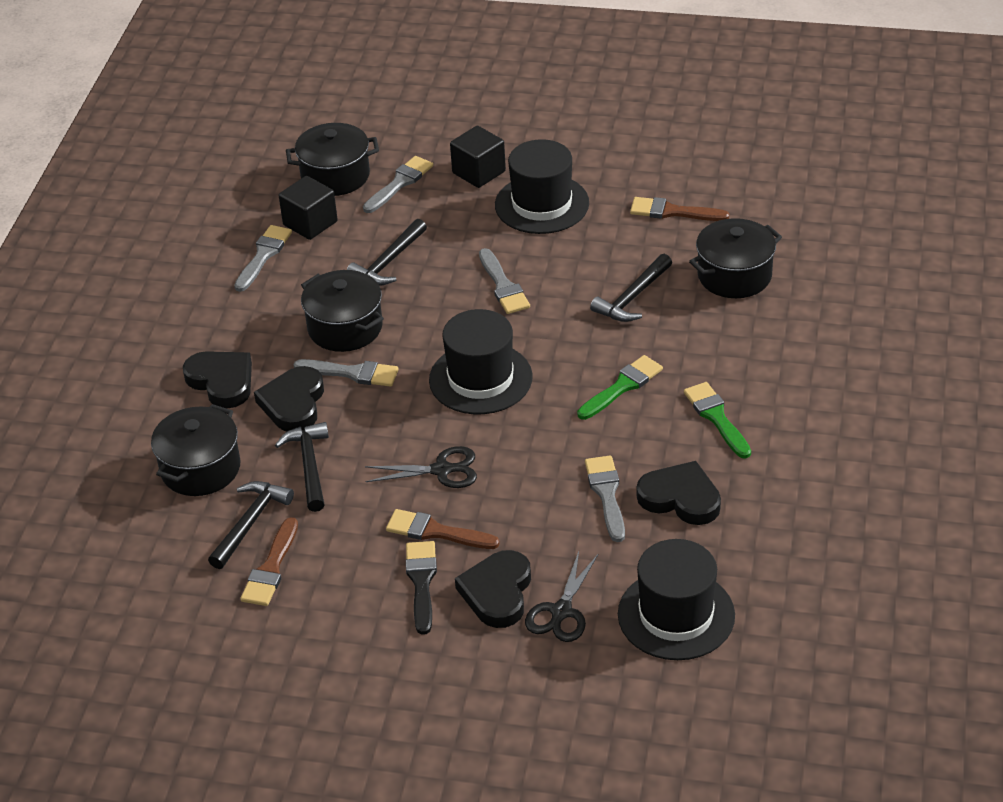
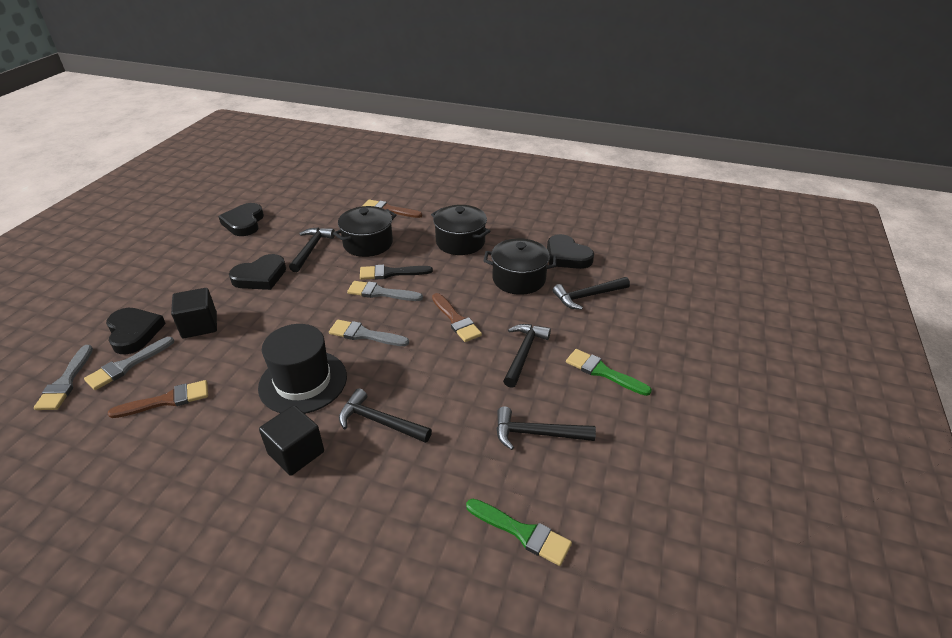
black hammer: [208,481,294,569] [275,422,329,512] [347,219,427,285] [590,254,672,322] = 4 -> [289,227,335,272] [339,388,432,443] [497,407,596,450] [503,324,551,388] [553,277,630,310] = 5
black hat: [429,309,533,414] [495,139,589,234] [618,539,735,660] = 3 -> [258,324,347,414] = 1
black pot: [151,404,241,496] [286,123,379,196] [301,270,384,352] [689,218,782,298] = 4 -> [333,206,397,257] [431,205,491,255] [484,238,557,295] = 3
black scissors: [365,446,477,488] [525,551,598,642] = 2 -> none = 0
grey brush: [234,225,292,292] [293,359,399,387] [363,156,433,213] [479,248,530,314] [585,456,625,542] = 5 -> [34,345,93,410] [84,337,174,390] [329,320,409,346] [347,281,423,301] = 4

